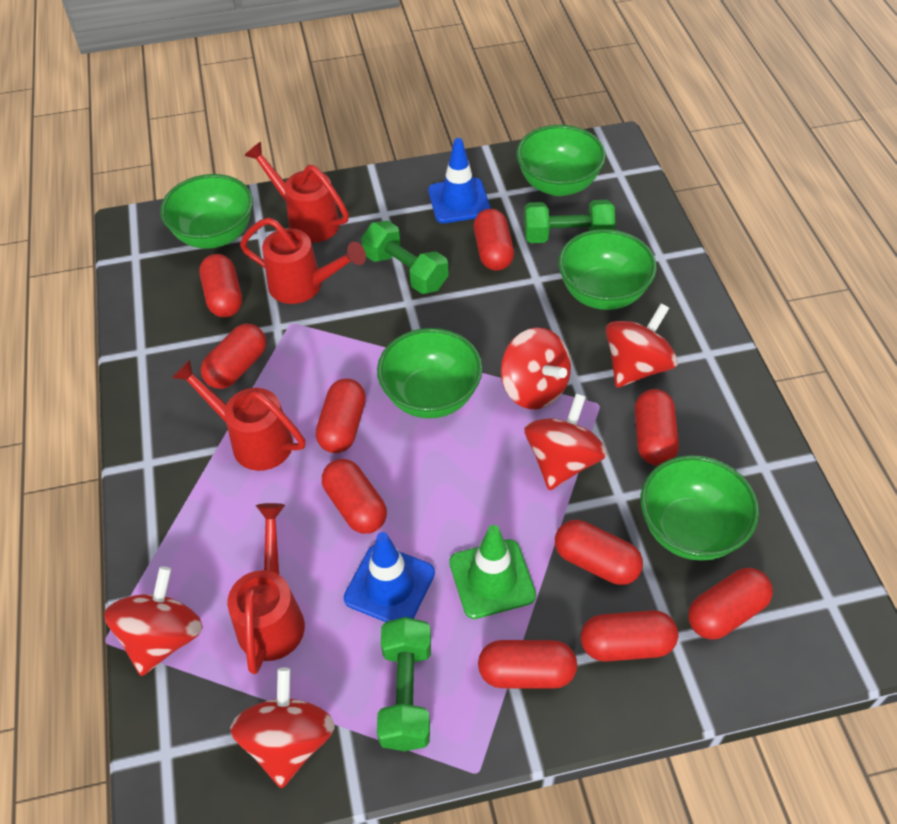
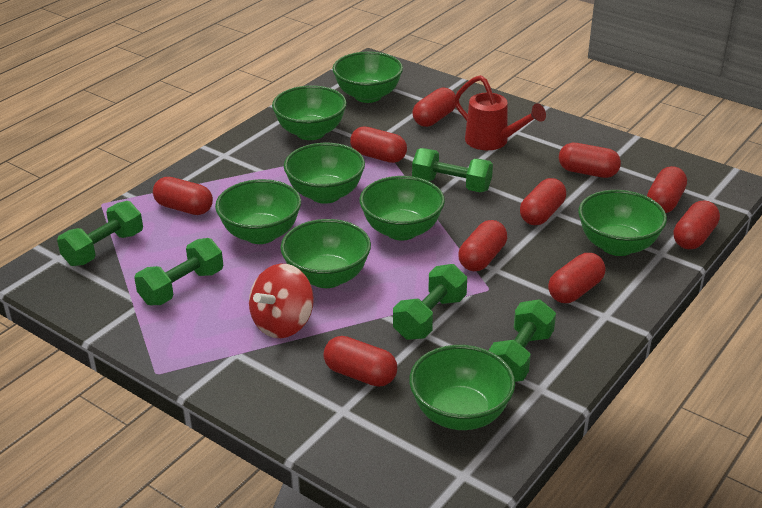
blue traffic cone: [344,532,435,622] [428,138,491,223] = 2 -> none = 0
green bowl: [160,174,253,249] [377,328,483,419] [516,125,606,196] [558,229,657,310] [640,455,759,561] = 5 -> [215,179,301,244] [272,85,347,140] [280,219,371,288] [284,143,365,204] [332,51,403,103] [360,176,445,240] [409,345,515,430] [578,190,667,256] = 8
green dumbbell: [361,221,448,294] [377,617,431,751] [524,200,616,243] = 3 -> [57,201,143,266] [134,238,223,305] [393,264,467,340] [412,148,493,192] [488,299,556,382] = 5
green traffic cone: [449,525,536,619] = 1 -> none = 0
red spinning top: [104,566,203,676] [230,667,335,788] [500,328,571,409] [524,394,607,490] [606,304,678,388] = 5 -> [249,264,314,338] = 1
red watering can: [172,359,306,471] [227,503,305,674] [240,217,366,304] [244,142,349,243] = 4 -> [454,75,546,150] = 1

